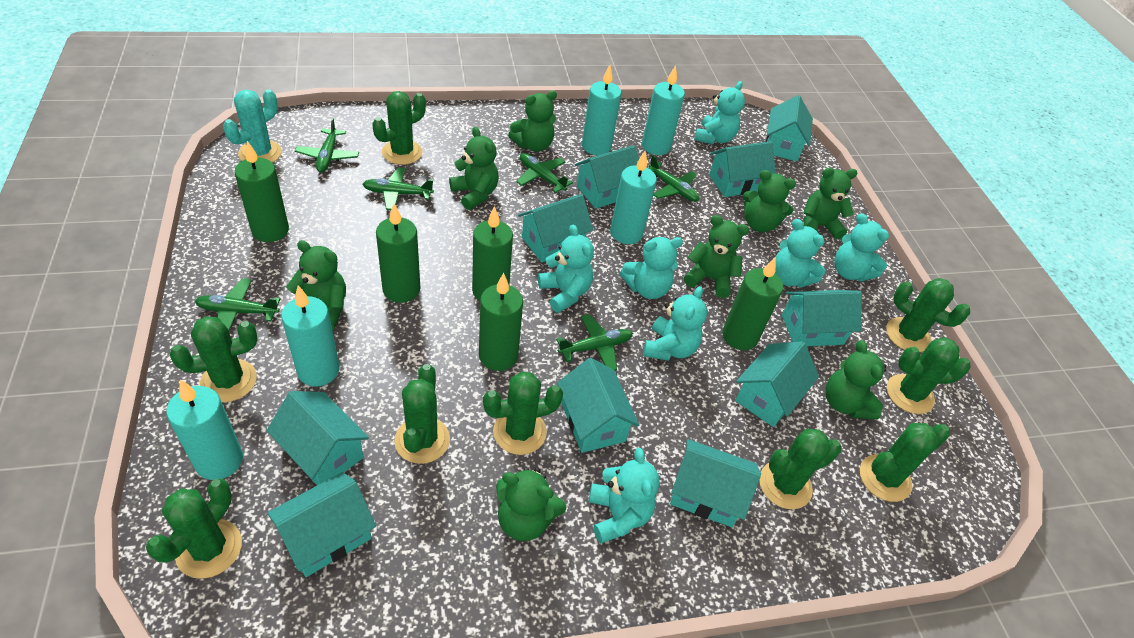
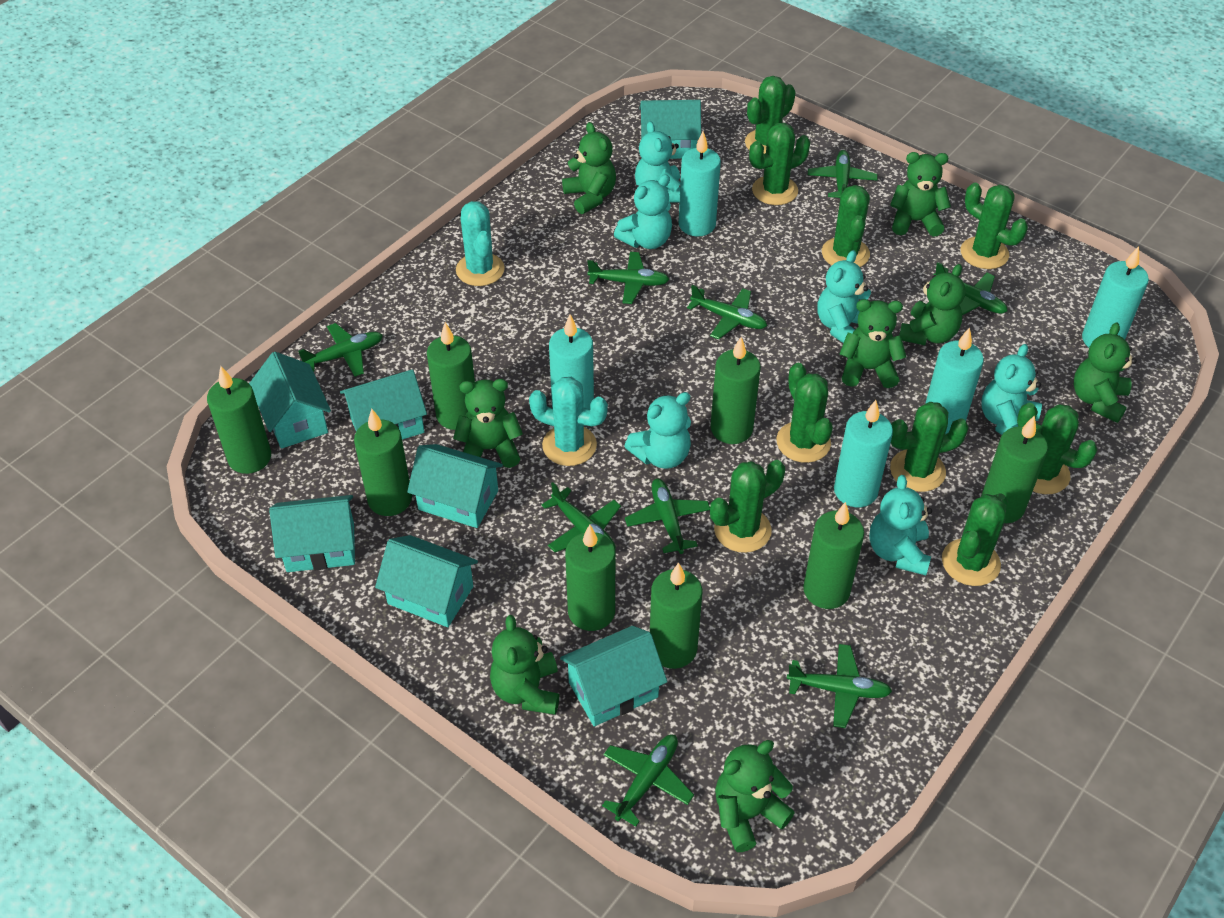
green candle: [234,141,289,242] [376,204,420,303] [472,206,513,301] [479,273,523,371] [722,257,783,350] = 5 -> [207,366,271,474] [354,408,412,516] [427,322,475,430] [565,525,615,631] [650,563,702,669] [710,337,761,444] [803,502,864,609] [981,415,1048,523] = 8
green plane: [195,278,280,331] [295,118,359,172] [363,168,434,210] [516,153,573,193] [556,314,633,371] [649,155,699,202] = 6 -> [298,323,383,377] [542,482,621,552] [587,252,670,304] [602,734,694,826] [625,479,710,554] [687,285,767,339] [787,644,892,728] [808,150,878,199] [934,262,1008,315] = 9
turquoise cactus: [223,89,282,163] = 1 -> [456,201,505,286] [529,377,608,466] = 2
turquoise house: [266,391,369,485] [267,472,376,577] [518,194,593,262] [557,358,639,453] [574,145,639,209] [670,439,761,527] [709,141,776,197] [735,341,819,427] [766,95,813,161] [782,290,862,346] = 10 -> [249,352,331,449] [269,495,355,572] [340,370,427,440] [375,535,478,627] [407,444,503,528] [560,626,667,726] [639,100,701,159] = 7
turquoise teddy bear: [538,225,594,313] [589,448,660,544] [620,237,683,299] [643,286,707,361] [694,81,745,144] [775,219,825,288] [834,213,889,282] = 7 -> [614,174,672,249] [624,392,691,469] [635,121,680,202] [817,250,871,343] [869,475,932,575] [981,344,1042,435] = 6

